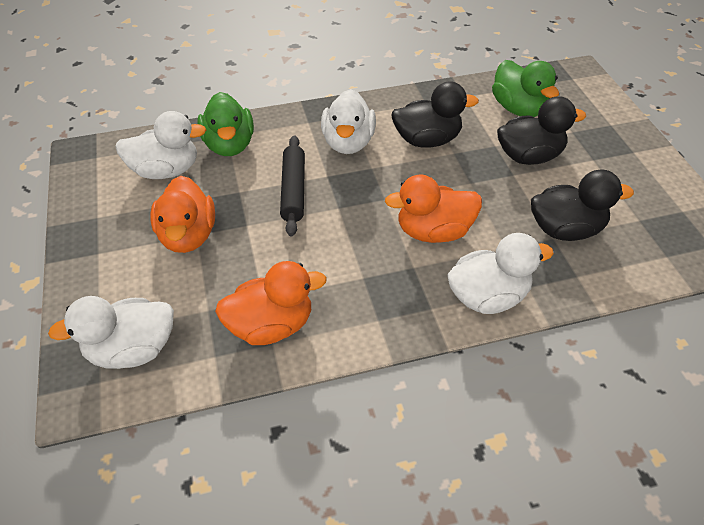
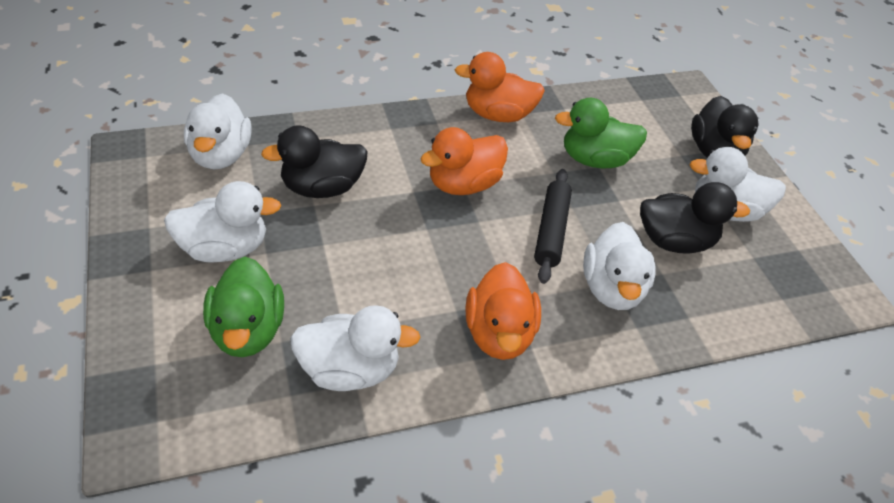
white duck: [48,296,174,369] [115,111,206,179] [321,89,376,154] [447,233,554,314] = 4 -> [164,181,282,262] [184,93,252,169] [290,305,421,391] [583,222,656,310] [689,147,786,222] = 5

